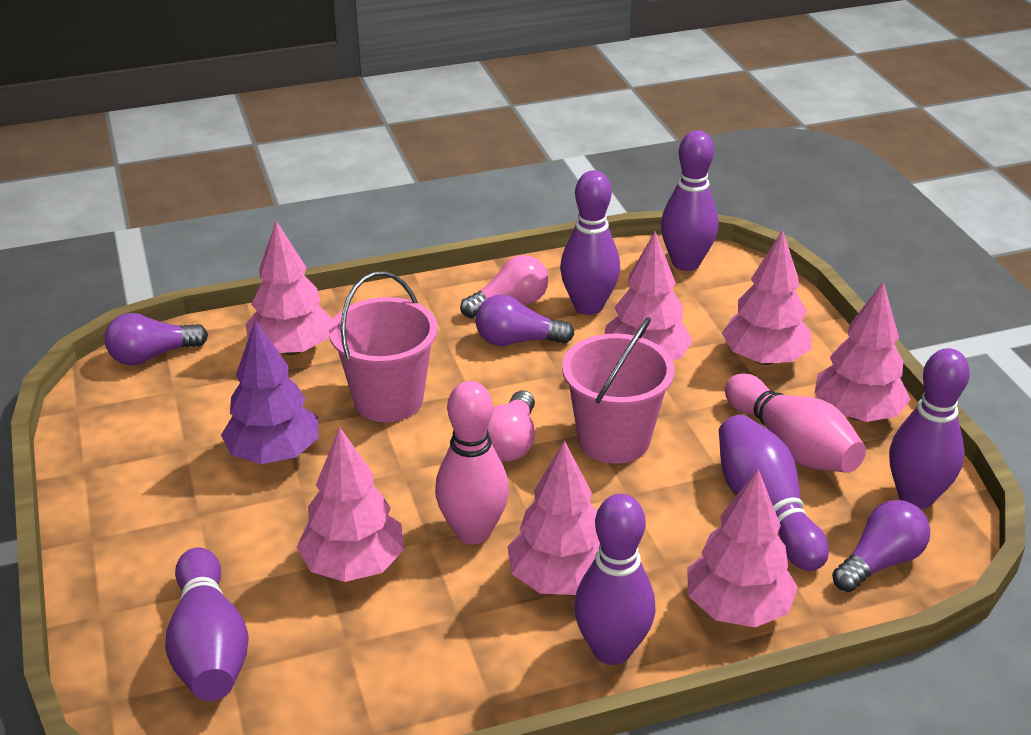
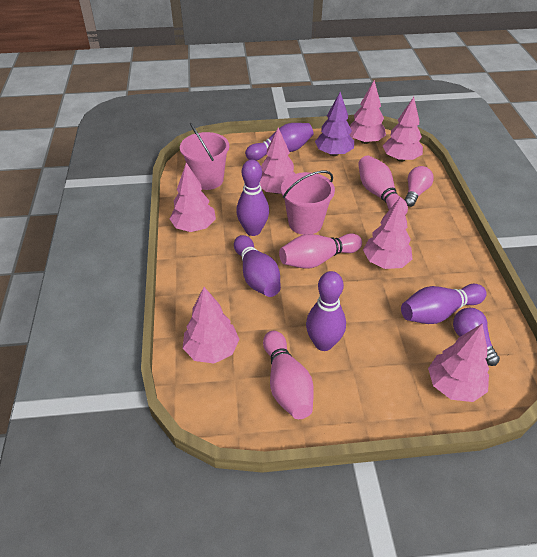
pink bowling pin: [435,381,509,544] [725,373,866,473] = 2 -> [263,331,314,419] [279,233,362,269] [358,155,408,215] = 3
pink light bulb: [460,255,548,318] [488,390,535,462] = 2 -> [405,166,434,207] = 1
purple bowling pin: [165,548,249,701] [560,170,620,315] [574,494,656,665] [661,130,718,271] [719,414,829,571] [889,348,970,509] = 6 -> [234,235,281,297] [236,160,269,236] [245,123,313,161] [306,271,346,351] [401,284,487,324] = 5
purple light bulb: [105,313,208,365] [476,294,574,346] [832,500,930,592] = 3 -> [453,308,500,366] = 1

